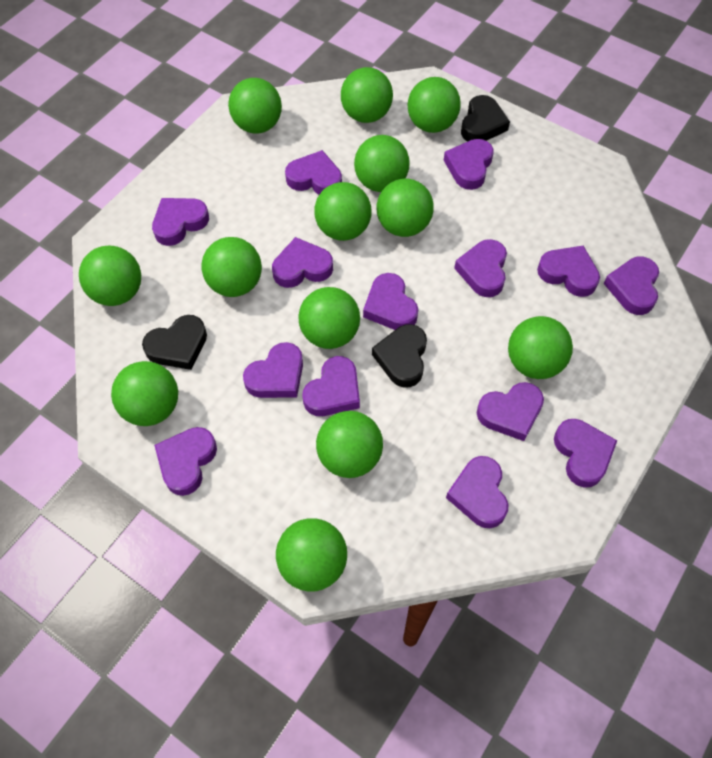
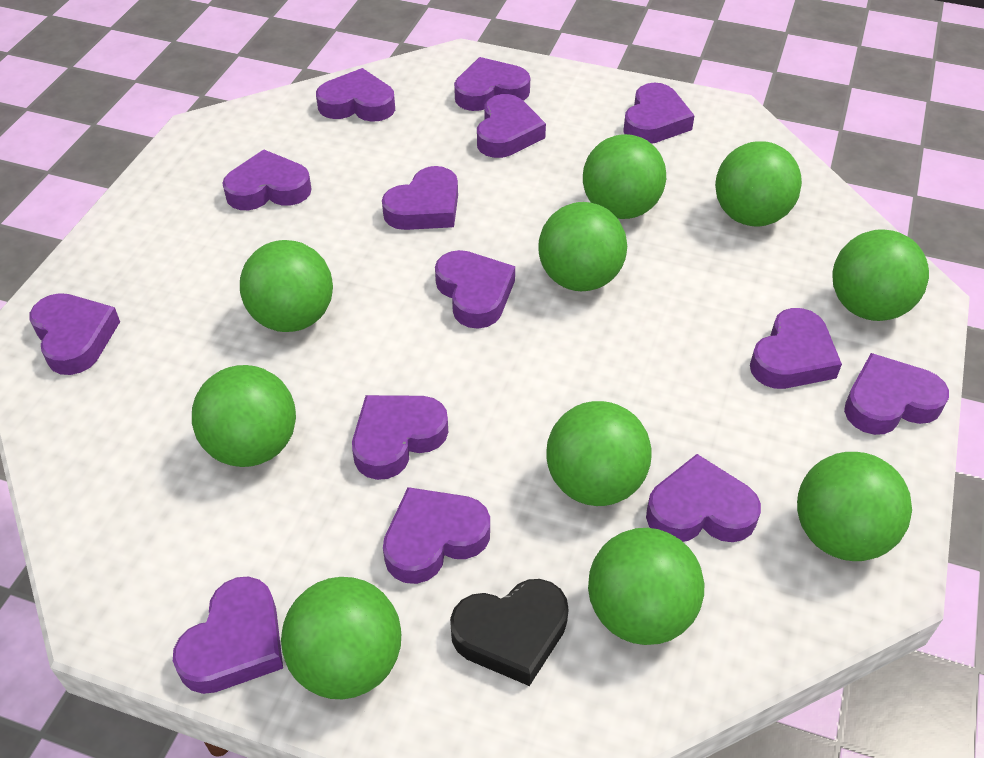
black heart: [142,315,207,370] [372,324,427,388] [461,95,510,141] = 3 -> [450,579,569,686] = 1
green ball: [79,246,141,306] [111,361,178,426] [202,237,262,297] [228,78,282,134] [276,518,347,591] [298,287,360,349] [314,182,371,241] [316,411,383,478] [341,67,393,123] [354,135,409,192] [377,179,434,237] [407,77,461,133] [508,316,573,379] = 13 -> [192,365,296,467] [240,240,333,332] [281,577,401,699] [538,202,627,291] [546,401,651,506] [583,134,666,219] [588,528,704,645] [715,141,802,226] [797,452,912,561] [832,229,929,321] = 10

